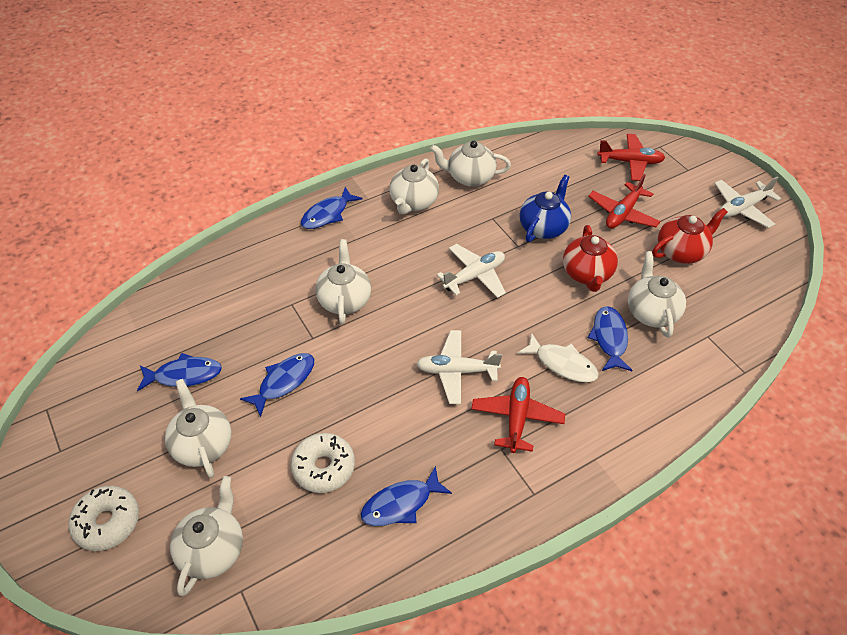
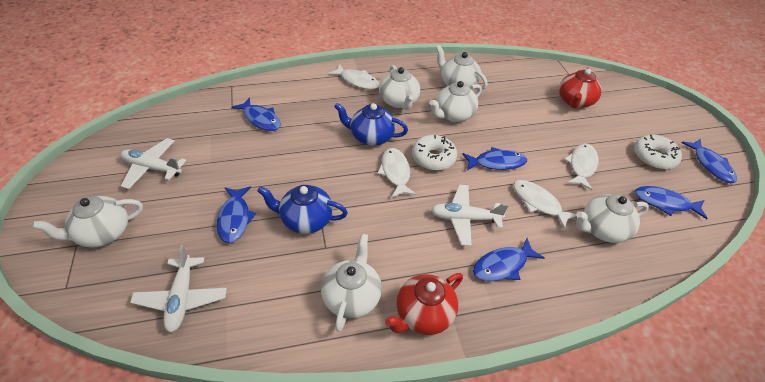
blue fish: [137,353,222,392] [240,353,314,417] [301,187,362,229] [361,466,452,526] [588,306,633,371] = 5 -> [217,186,256,243] [232,97,281,131] [462,147,527,171] [473,238,545,281] [635,186,708,219] [681,139,737,183] = 6
blue teapot: [519,175,571,242] = 1 -> [257,185,348,234] [334,103,408,146] = 2
red plane: [471,377,565,453] [588,174,661,229] [597,134,665,181] = 3 -> none = 0
white fish: [517,333,599,382] = 1 -> [328,65,380,90] [377,148,416,198] [513,180,577,229] [564,144,598,190] = 4

